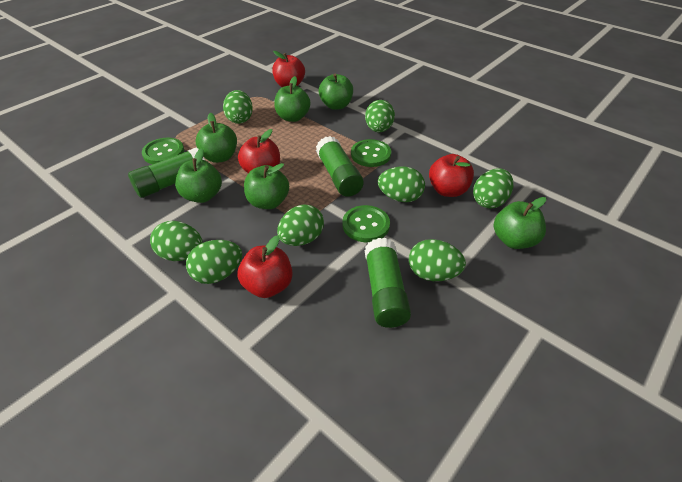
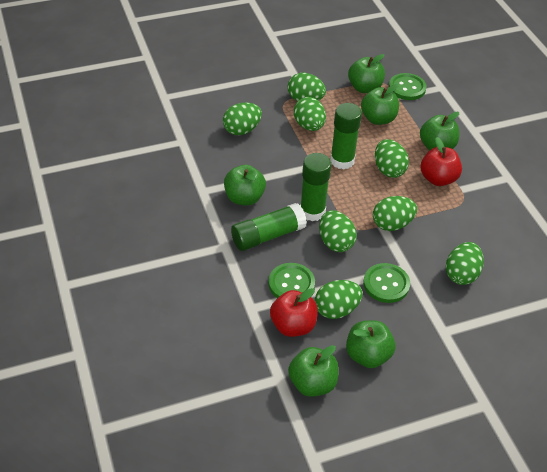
red apple: [238,129,280,173] [238,235,293,298] [272,51,305,87] [429,154,474,197] = 4 -> [270,288,318,337] [421,137,462,186] = 2

